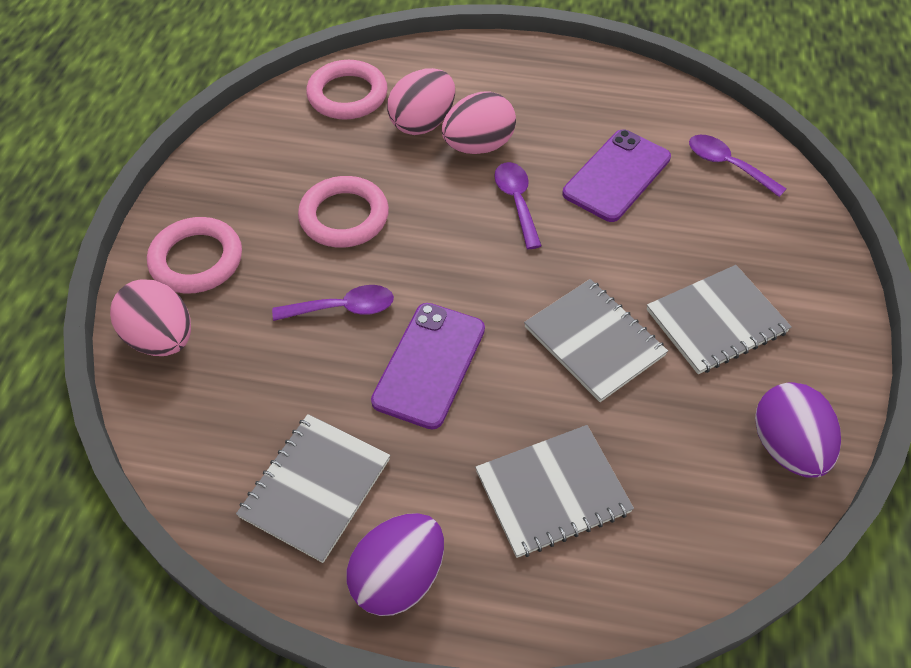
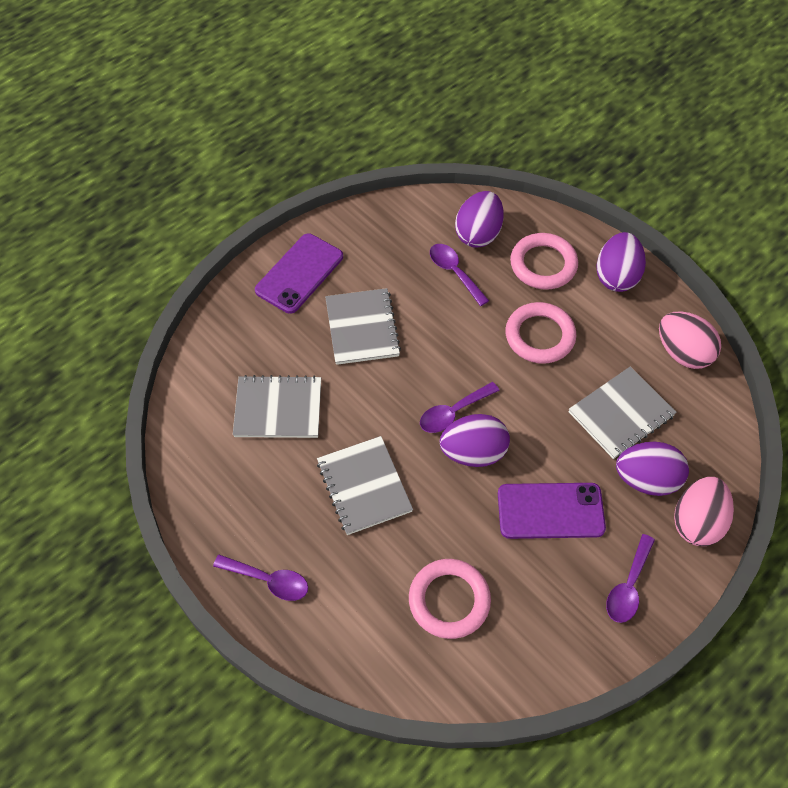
pink egg: [110,279,191,356] [387,68,455,135] [442,91,516,154] = 3 -> [659,311,721,369] [674,477,734,546] = 2
purple egg: [346,513,444,616] [755,382,841,478] = 2 -> [440,414,510,467] [455,191,504,248] [596,232,646,292] [616,441,689,496] = 4
purple spoon: [272,285,394,321] [494,162,542,249] [689,135,787,197] = 3 -> [213,555,308,601] [420,382,499,433] [430,244,489,306] [606,534,655,623] = 4

